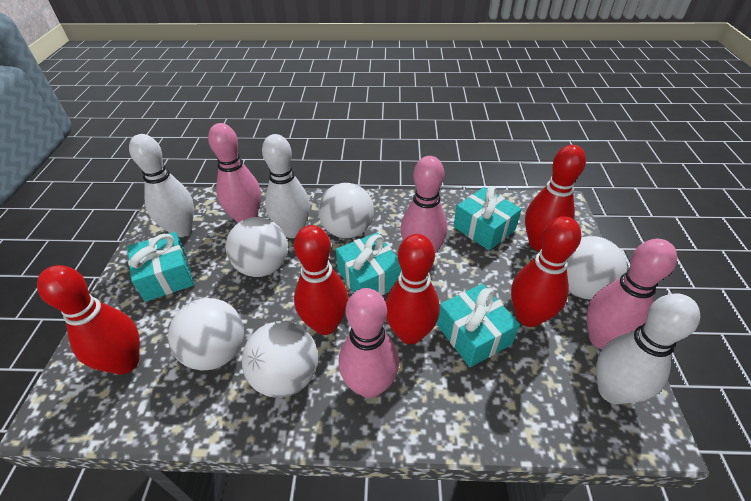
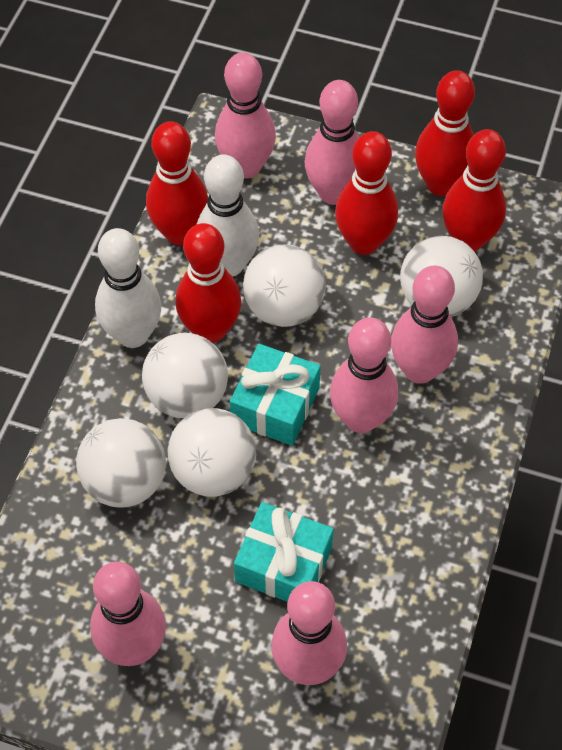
pink bowling pin: [208,123,261,223] [339,288,399,398] [401,156,447,253] [587,239,677,349] = 4 -> [90,562,166,666] [215,52,276,178] [271,581,347,685] [305,80,359,205] [330,317,398,433] [391,265,458,384] = 6
turquoise gift: [127,232,194,302] [336,233,401,296] [437,284,520,367] [453,187,522,250] = 4 -> [230,344,321,446] [234,502,334,602] = 2
white bowling pin: [129,134,194,237] [262,134,310,238] [596,293,700,405] = 3 -> [95,228,161,348] [196,154,259,277] = 2

